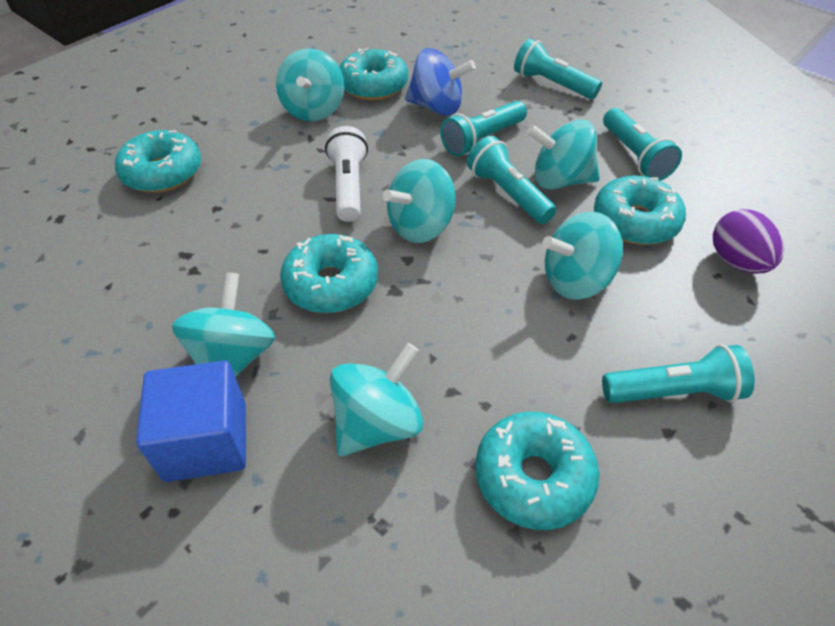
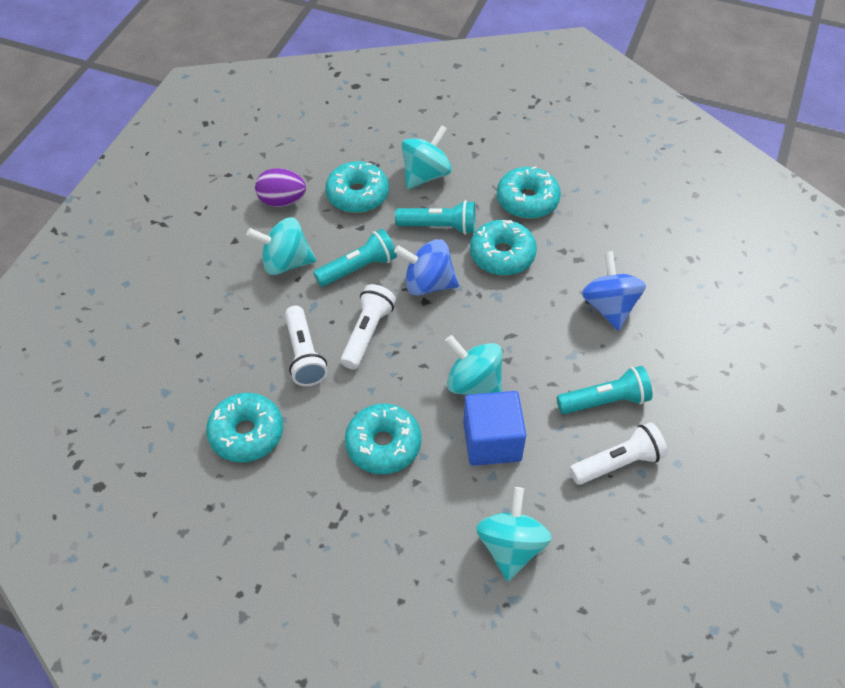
blue spinning top: [405,48,476,116] = 1 -> [394,239,459,296] [581,251,646,331] = 2
turquoise flashlight: [440,101,527,157] [467,136,557,224] [514,38,602,99] [602,344,755,403] [603,108,682,181] = 5 -> [313,229,397,287] [395,200,476,235] [557,366,653,414] = 3
turquoise spinning top: [172,272,275,377] [276,48,344,121] [330,343,423,456] [383,159,456,243] [527,119,600,190] [542,212,623,300] = 6 -> [246,217,316,275] [401,125,452,189] [445,335,502,395] [476,487,552,581] = 4
white flashlight: [325,126,368,222] = 1 -> [285,306,328,386] [340,284,396,369] [569,422,668,485] = 3

